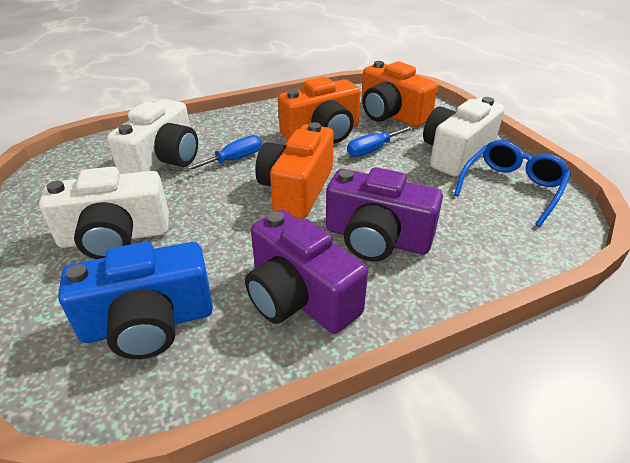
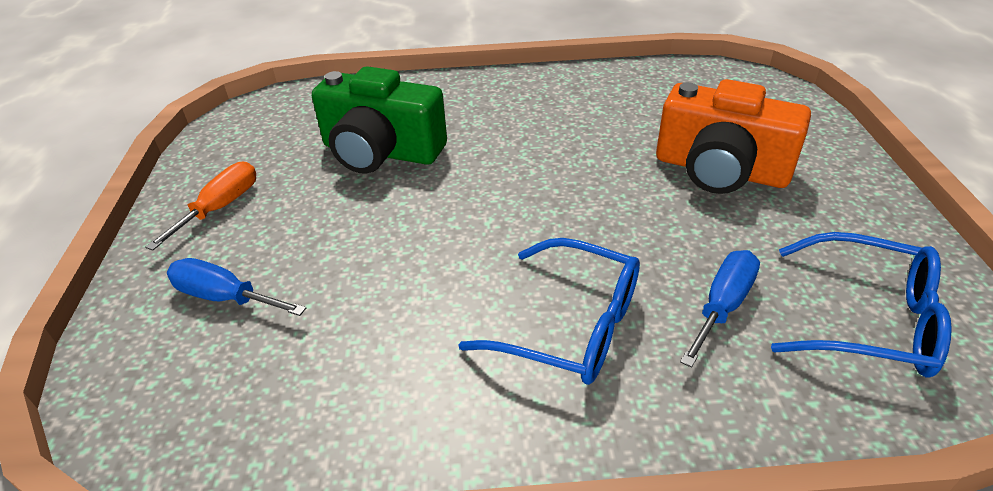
blue camera: [58,242,213,359] = 1 -> none = 0
blue glasses: [454,140,571,227] = 1 -> [459,238,640,385] [771,232,952,378] = 2
green camera: none = 0 -> [312,66,447,174] = 1
orange camera: [255,122,334,219] [278,77,361,143] [361,61,438,127] = 3 -> [656,79,811,194] = 1
orange screwdriver: none = 0 -> [146,162,256,251] = 1
purple camera: [245,210,368,334] [326,167,443,261] = 2 -> none = 0
white camera: [39,167,169,259] [107,99,198,174] [423,97,505,177] = 3 -> none = 0

